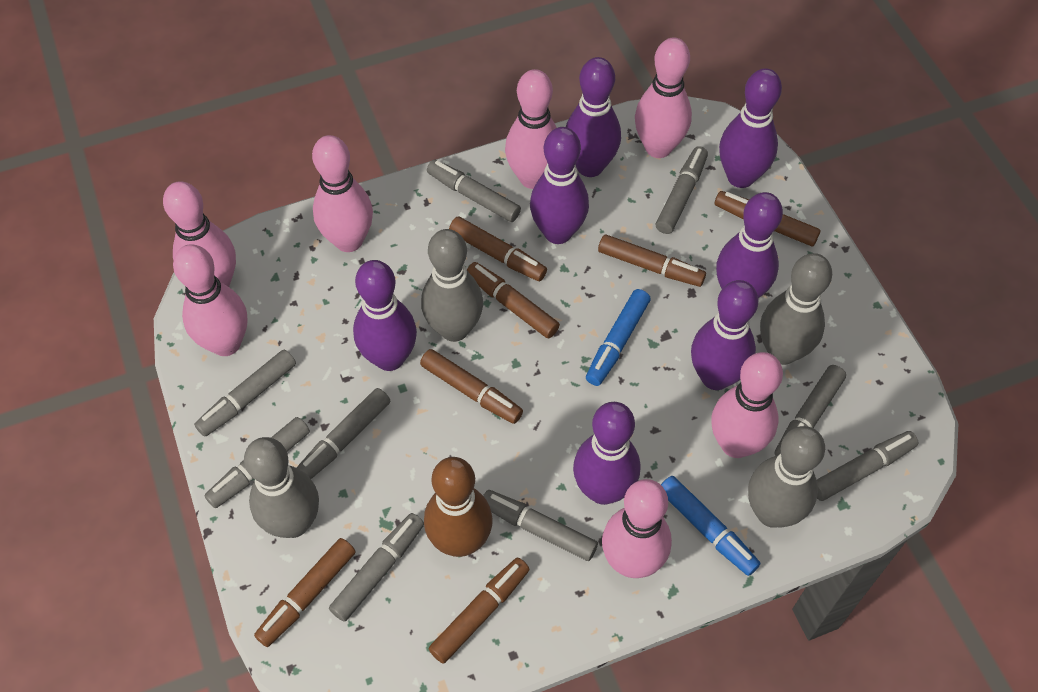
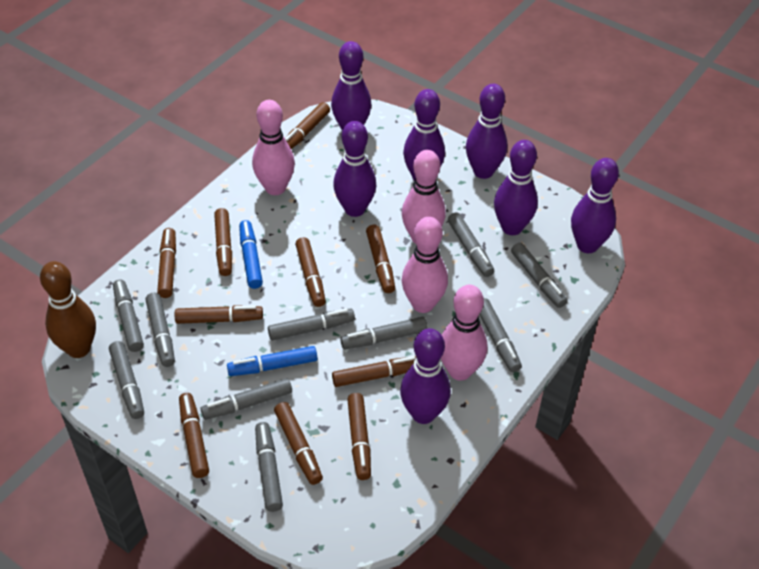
brown marker: [254,538,356,647] [420,349,523,424] [428,558,530,664] [449,216,547,281] [467,262,560,338] [598,234,706,287] [715,191,820,246] = 7 -> [157,228,176,298] [175,305,263,324] [179,393,209,478] [214,208,232,276] [274,402,323,485] [285,102,330,149] [295,237,326,307] [332,356,416,387] [347,393,371,480] [366,225,395,293] = 10
grey bowling pin: [244,437,319,538] [421,229,483,342] [748,426,825,528] [760,253,832,365] = 4 -> none = 0
grey marker: [194,350,296,436] [204,417,310,508] [296,388,391,479] [329,513,424,622] [427,160,521,222] [483,490,598,561] [656,146,708,234] [775,365,846,456] [817,431,919,501] = 9 -> [109,341,144,419] [113,279,144,352] [145,293,175,367] [201,378,292,420] [255,422,283,512] [268,308,355,341] [340,317,427,349] [448,212,494,277] [479,298,522,372] [511,243,567,308] = 10
pink bowling pin: [163,181,236,287] [173,244,247,356] [312,135,373,252] [505,69,557,189] [602,479,672,578] [635,38,692,158] [711,352,783,458] = 7 -> [252,100,295,195] [402,150,446,244] [402,217,448,313] [441,285,487,381] = 4

